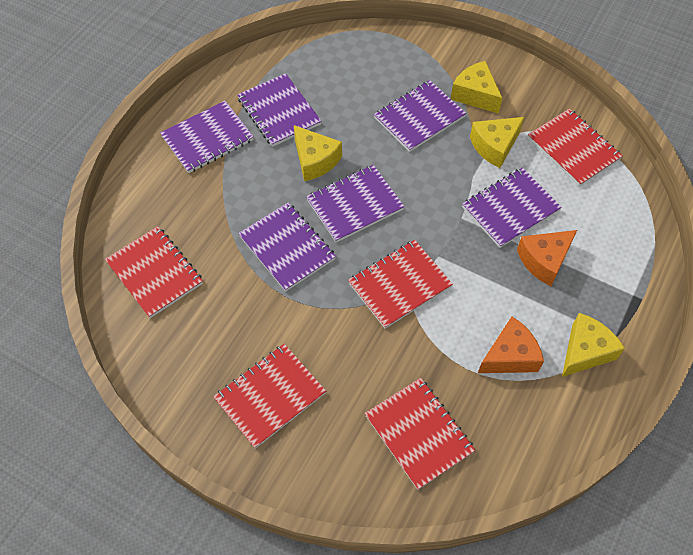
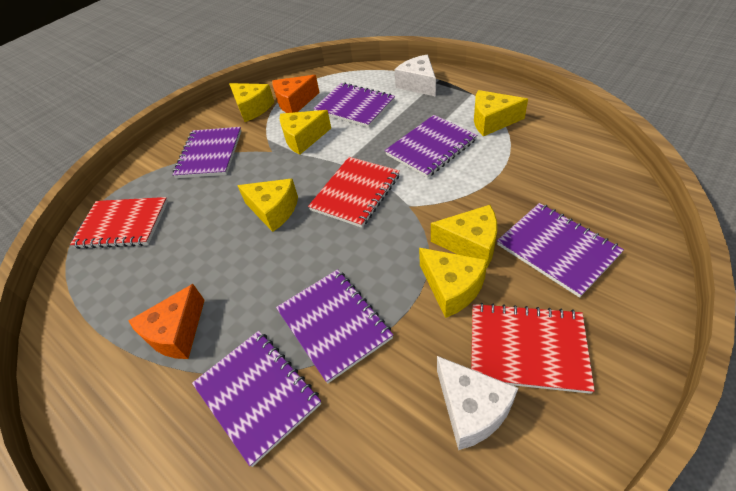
red notebook: [105,226,203,318] [213,344,326,449] [348,240,453,329] [365,378,476,490] [528,108,623,186] = 5 -> [70,197,168,249] [308,157,400,228] [471,303,595,394] = 3
white cheese: none = 0 -> [394,55,436,97] [437,356,518,450] = 2
yellow cheese: [294,125,342,181] [451,61,502,114] [470,117,524,168] [562,313,625,377] = 4 -> [229,83,274,122] [237,179,298,232] [280,110,331,155] [419,248,488,318] [431,205,497,268] [474,90,528,136] = 6

